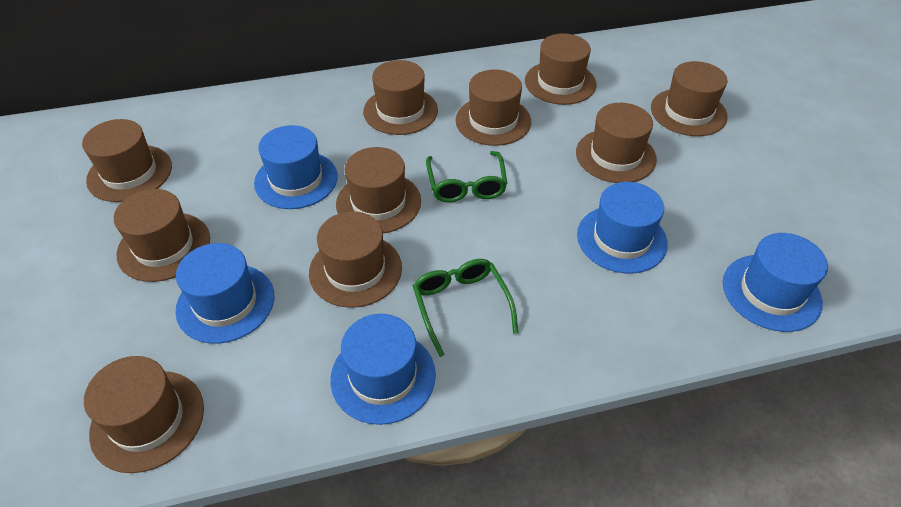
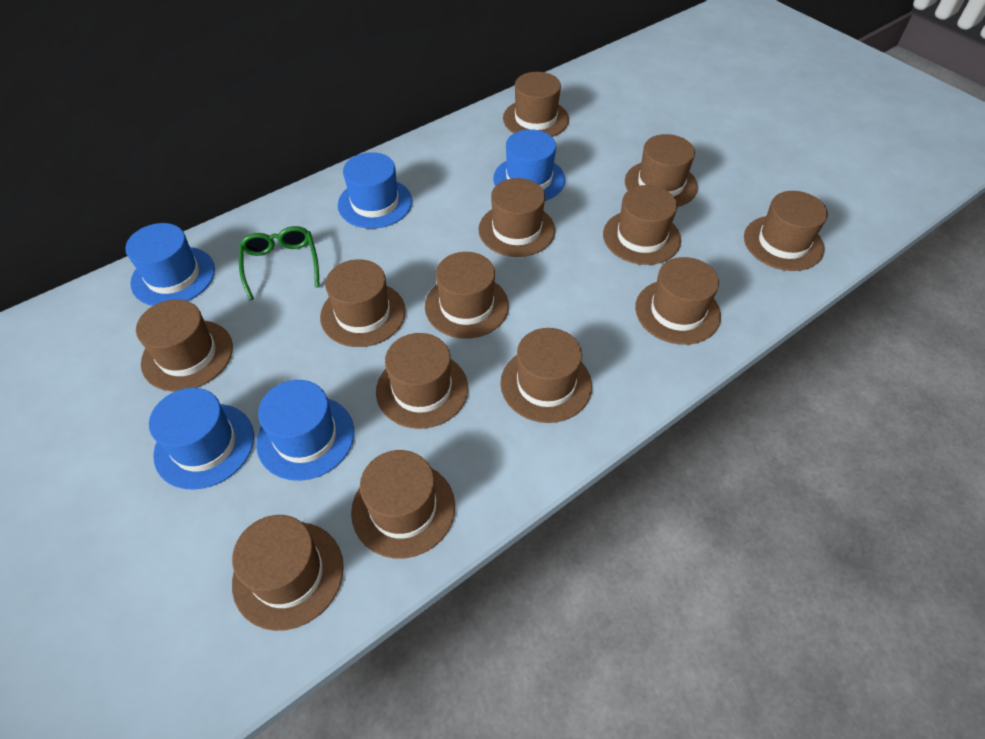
brown hat: [82,119,172,202] [84,356,204,473] [114,189,210,282] [309,211,402,308] [336,147,421,233] [363,60,438,135] [456,69,531,146] [525,33,596,105] [576,103,657,183] [651,61,728,136] = 10 -> [136,299,233,392] [232,515,344,631] [320,259,406,347] [351,450,455,559] [376,333,468,429] [425,252,509,339] [478,178,555,257] [500,328,592,423] [503,72,569,137] [603,185,681,265] [625,134,698,207] [635,257,721,345] [744,191,828,271] = 13
green glasses: [413,259,518,357] [426,151,507,202] = 2 -> [239,226,320,301] = 1

